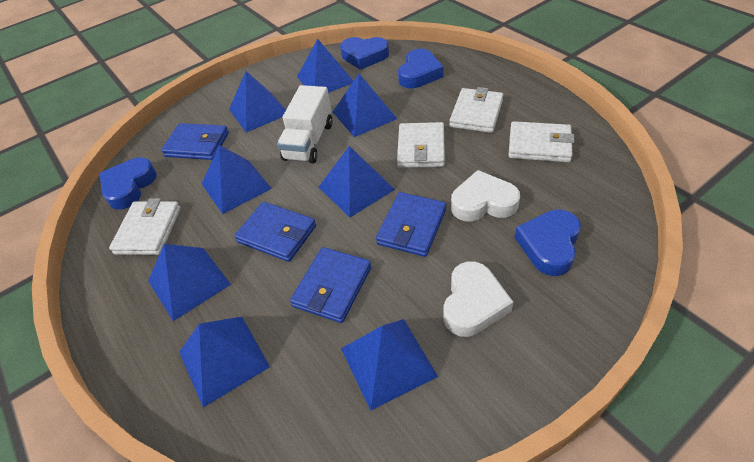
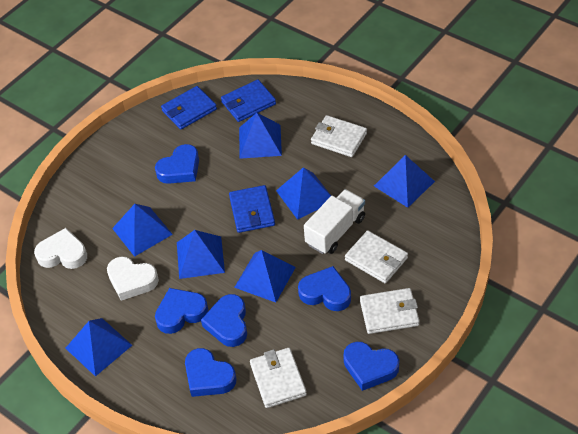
blue heart: [100,158,157,210] [340,37,389,70] [398,49,444,88] [514,209,581,276] = 4 -> [155,144,199,184] [155,288,208,334] [185,348,237,397] [201,294,247,347] [298,266,351,311] [343,342,399,391] = 6
blue pyramid: [148,244,231,321] [179,317,270,407] [202,145,272,214] [229,71,286,133] [297,39,353,93] [319,146,395,217] [333,74,397,137] [341,319,438,411] = 8 -> [65,318,132,377] [112,204,173,257] [177,230,225,279] [234,250,296,303] [239,113,282,159] [276,167,331,220] [374,155,435,208] = 7
blue wallet: [161,123,229,160] [234,202,316,262] [290,247,371,323] [376,192,446,257] = 4 -> [161,86,217,130] [221,80,276,122] [229,185,275,233] = 3

